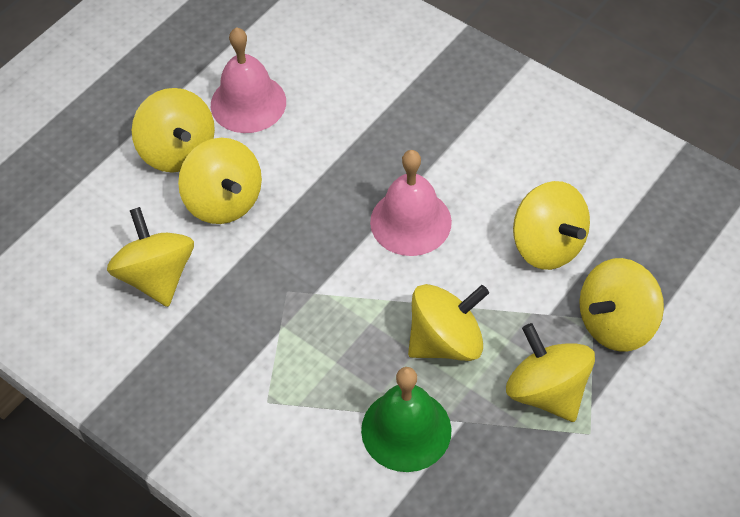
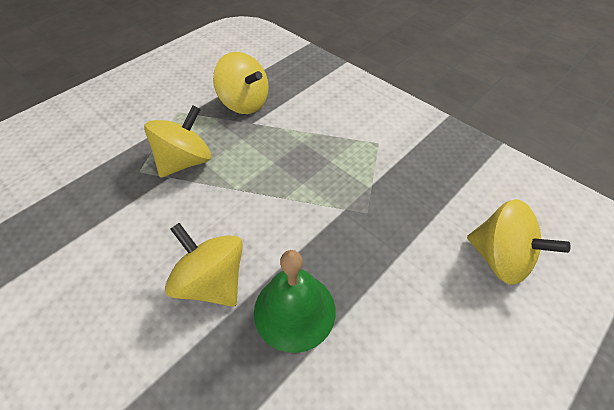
pink bell: [211,27,286,133] [370,150,452,256] = 2 -> none = 0
yellow spinning top: [107,207,194,307] [132,88,215,173] [178,138,262,224] [408,284,489,361] [506,323,595,422] [513,181,590,270] [579,258,664,351] = 7 -> [144,105,211,178] [165,223,243,307] [213,52,269,114] [467,199,571,285] = 4

